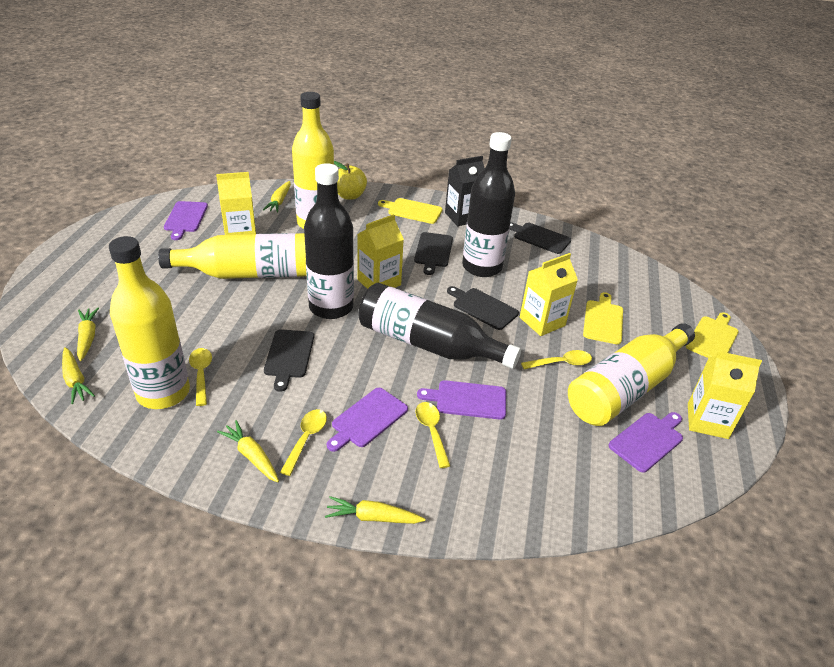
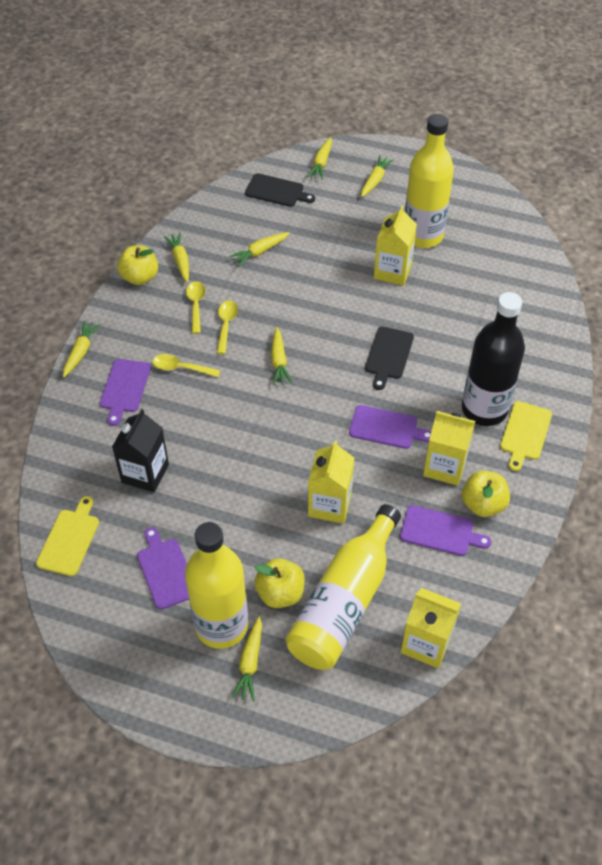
black bottle: [304,163,354,319] [358,283,521,369] [462,132,515,277] = 3 -> [462,292,525,426] = 1
black cutting board: [264,329,314,392] [414,232,453,275] [447,286,519,330] [510,222,571,254] = 4 -> [245,173,315,207] [365,327,414,390] = 2
yellow apple: [334,161,367,200] = 1 -> [117,245,158,285] [254,558,305,608] [462,471,510,517] = 3
yellow bottle: [109,236,190,409] [158,233,307,279] [292,92,334,229] [568,323,695,426] = 4 -> [185,522,248,649] [285,504,401,670] [405,114,454,248] = 3
yellow carrot: [62,347,95,404] [77,307,99,361] [217,420,279,483] [263,181,291,213] [325,496,425,524] = 5 -> [63,321,101,377] [164,233,189,282] [229,232,290,266] [231,616,262,702] [271,327,292,385] [307,137,332,180] [361,155,394,197] = 7
yellow cutting board: [378,198,443,224] [583,292,623,344] [686,312,739,358] = 3 -> [36,496,99,576] [500,401,552,471] = 2
yellow spoon: [189,348,212,406] [280,409,327,476] [416,402,450,468] [521,350,592,369] = 4 -> [152,354,220,377] [186,281,205,334] [217,300,238,354] = 3

